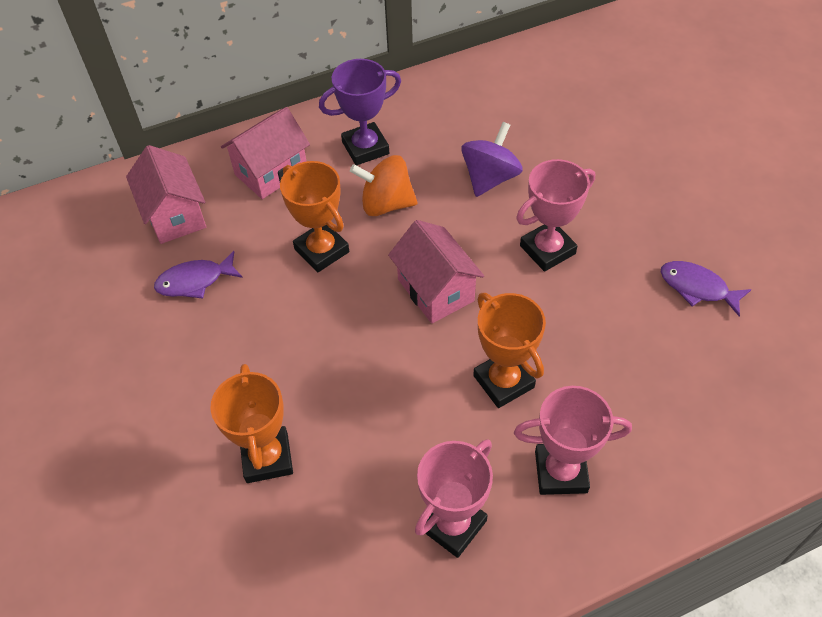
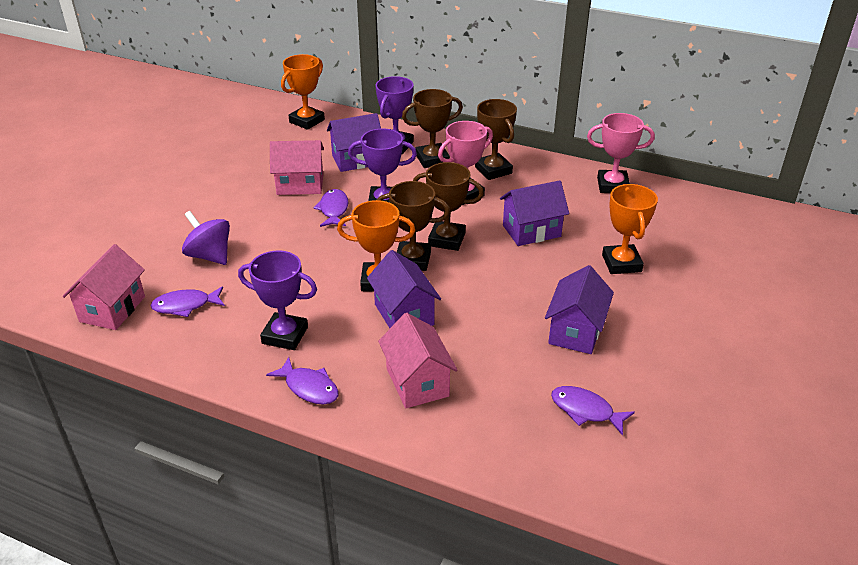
brown trophy: none = 0 -> [377,181,450,271] [402,89,463,168] [413,162,484,251] [475,99,517,180] = 4
orange spinning top: [350,155,418,216] = 1 -> none = 0
pink trophy: [415,439,493,558] [514,386,632,495] [516,159,595,272] = 3 -> [438,121,493,205] [587,113,655,193] = 2
purple fish: [154,251,243,299] [661,261,752,316] = 2 -> [150,286,225,317] [266,357,339,404] [313,189,349,227] [551,386,635,436] = 4
purple house: none = 0 -> [327,113,381,172] [367,250,441,328] [500,180,569,246] [545,265,614,354] = 4
purple trophy: [319,59,401,165] = 1 -> [238,250,317,350] [348,128,417,203] [376,76,414,154] = 3

